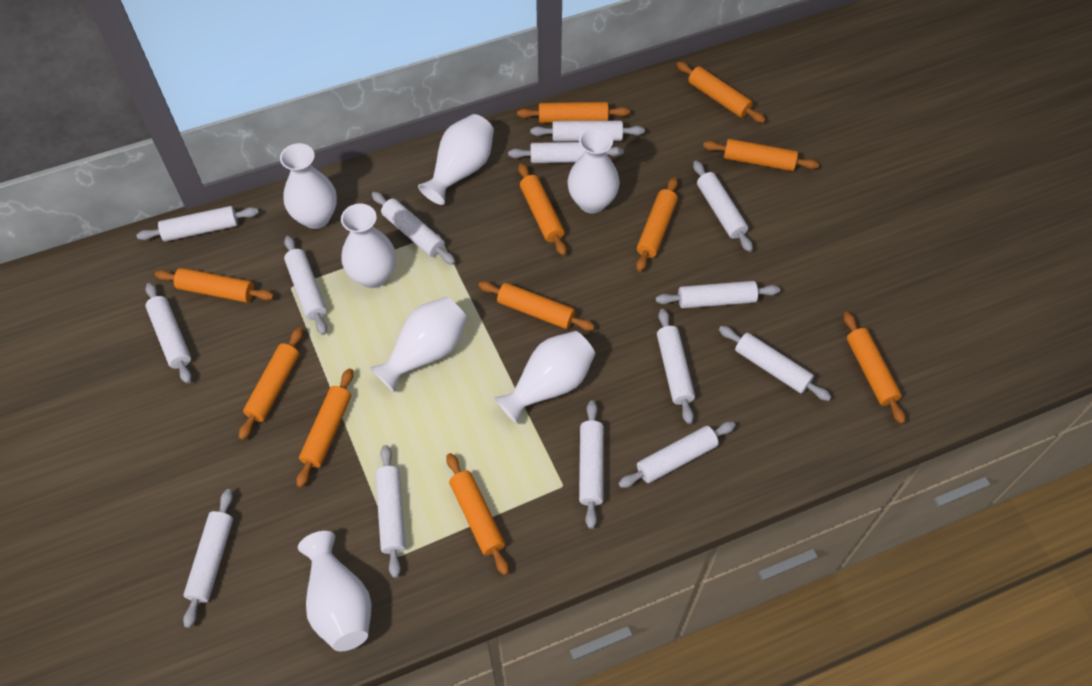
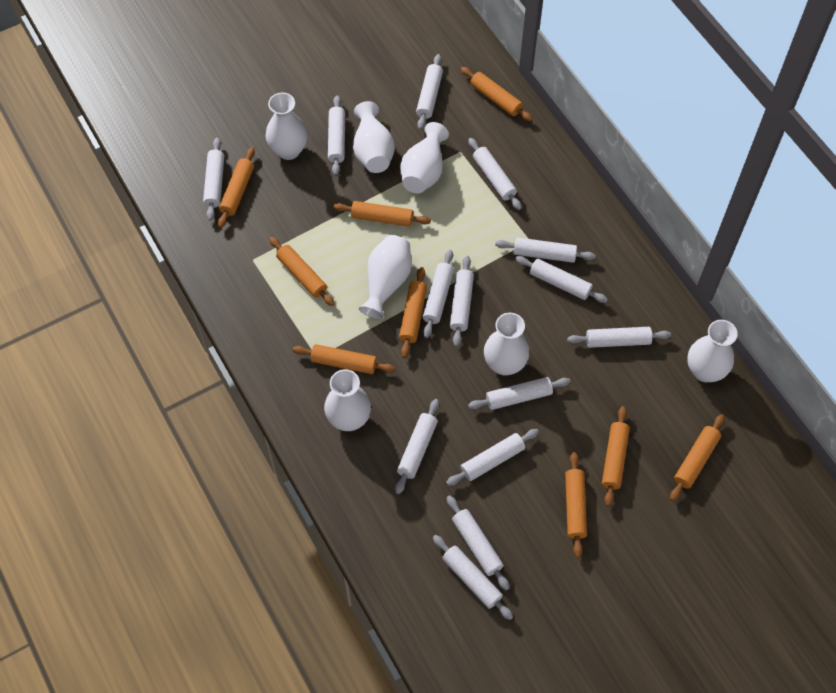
orange rolling pin: [155,268,274,303] [239,327,303,440] [296,368,353,487] [446,453,509,575] [478,281,595,331] [517,102,630,123] [518,163,567,256] [636,177,678,272] [676,62,766,123] [703,139,819,171] [844,312,906,424] = 11 -> [218,147,255,228] [269,237,335,306] [293,344,395,374] [333,201,431,227] [399,267,427,358] [461,67,533,122] [565,452,587,558] [602,406,630,507] [670,414,725,501] = 9

